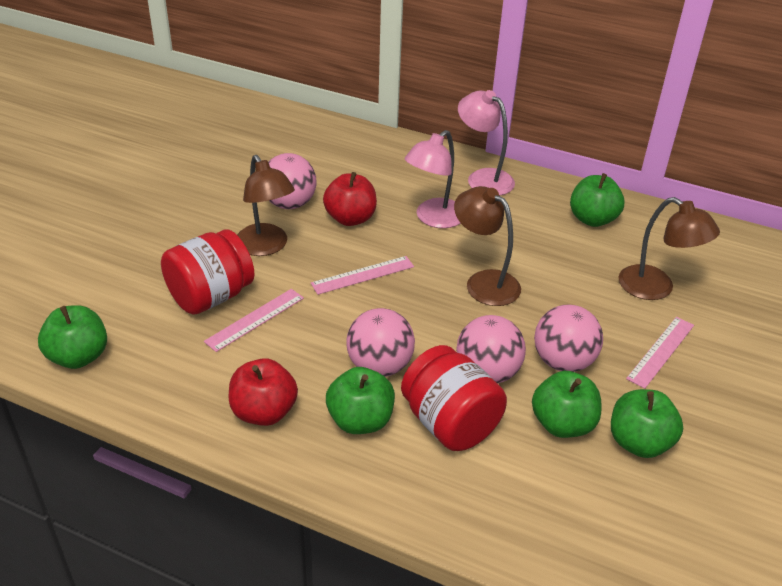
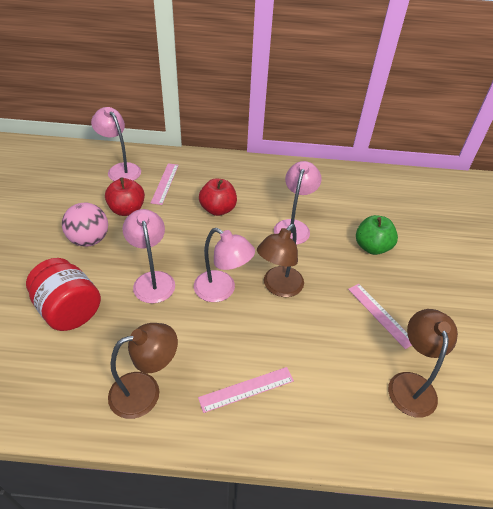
green apple: [38,305,107,369] [326,367,395,434] [532,371,601,438] [570,173,625,227] [611,389,683,458] = 5 -> [356,215,398,255] = 1
pink ball: [268,153,316,209] [346,308,415,377] [456,315,526,383] [534,305,603,372] = 4 -> [62,203,108,247] = 1
pink lamp: [405,130,461,228] [458,90,515,196] = 2 -> [91,107,141,181] [123,209,175,304] [194,228,255,302] [274,161,322,245] = 4
red jar: [161,229,255,315] [401,345,507,451] = 2 -> [26,258,101,331] = 1

